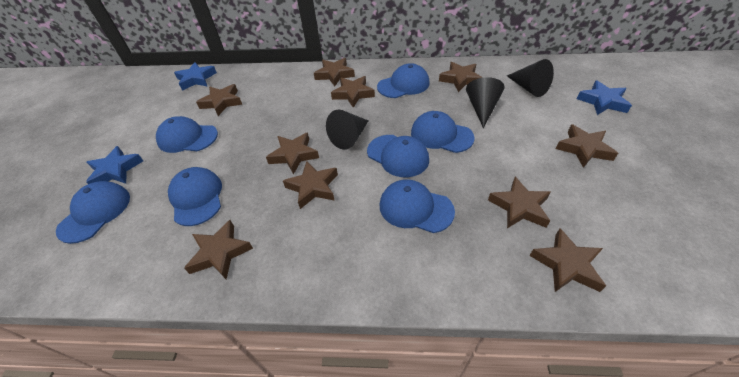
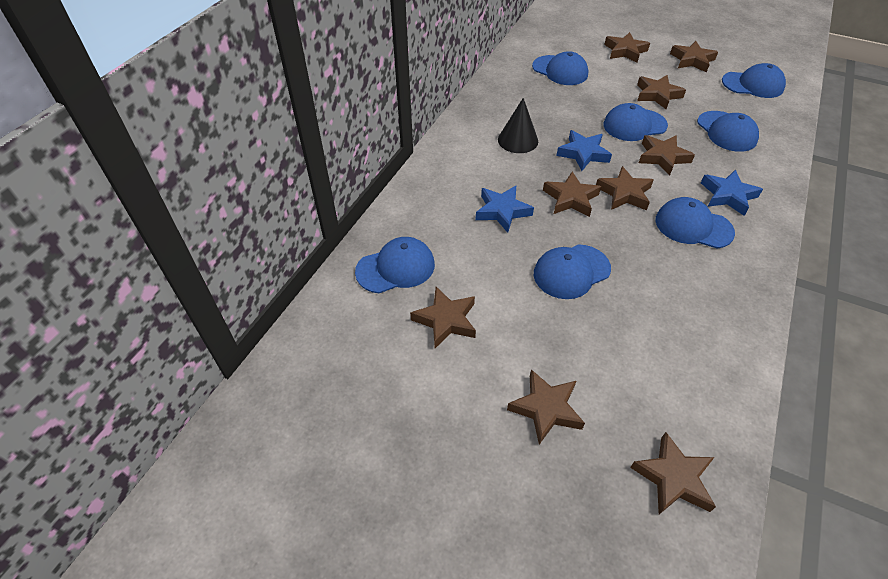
black cone: [326,110,369,150] [466,77,505,128] [507,59,554,97] = 3 -> [498,98,538,153] = 1
brown star: [184,220,253,279] [196,84,242,116] [266,132,319,174] [283,161,338,209] [314,58,355,86] [331,76,375,108] [439,62,483,92] [488,177,551,228] [530,229,606,292] [556,124,618,168] = 10 -> [410,287,476,348] [507,369,585,444] [543,171,601,217] [596,166,654,210] [604,32,650,63] [630,432,716,514] [637,75,686,109] [639,135,695,176] [670,41,718,73] = 9

